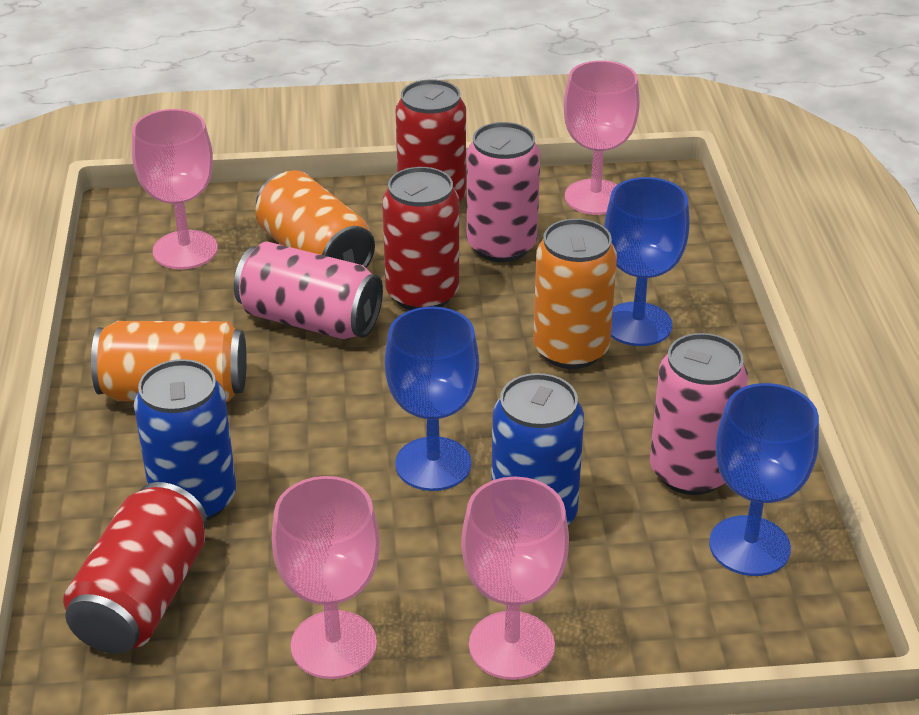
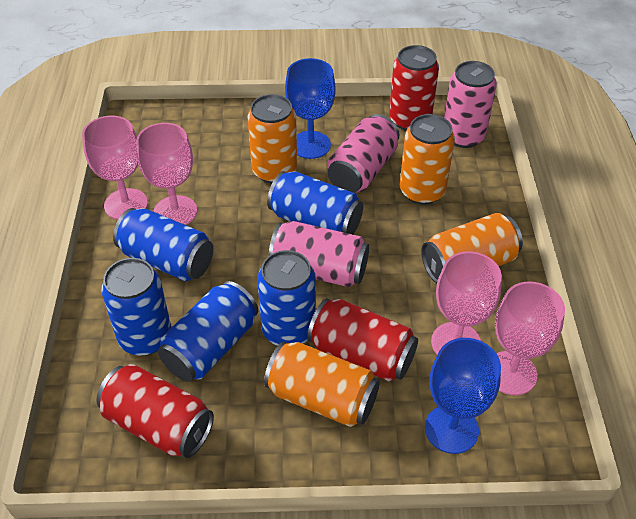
blue can: [134,359,236,520] [491,373,584,525] = 2 -> [101,258,172,356] [113,208,213,281] [158,281,258,382] [257,250,316,346] [267,171,363,234] = 5
blue goblet: [385,306,479,491] [604,177,690,346] [709,383,819,576] = 3 -> [285,58,336,159] [425,338,501,454] = 2
orange can: [91,321,247,402] [255,170,375,268] [533,219,617,369] = 3 -> [248,94,297,183] [264,342,380,427] [400,114,455,205] [421,213,523,283] = 4

